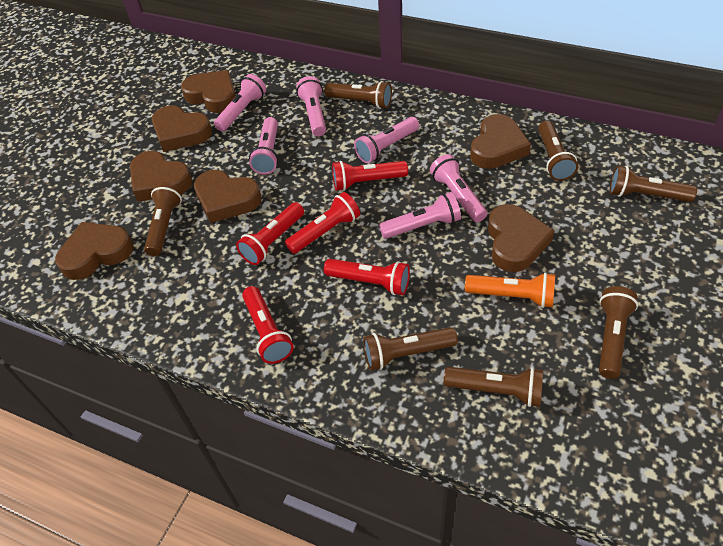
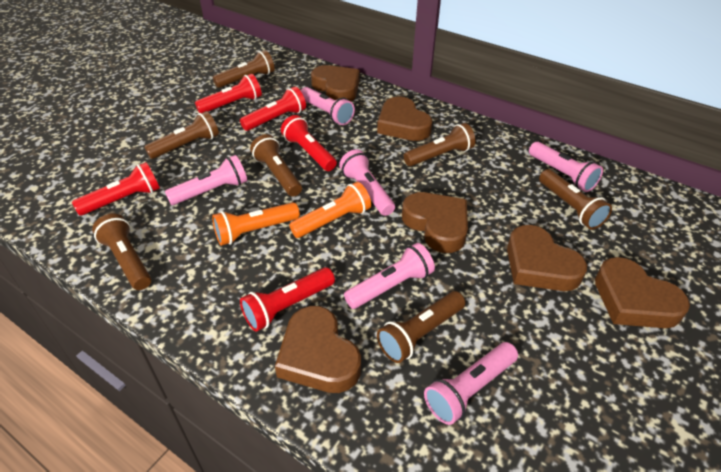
brown heart: [55,222,134,280] [130,151,193,202] [152,106,212,152] [181,70,236,113] [194,170,262,223] [470,114,531,169] [488,204,555,272] = 7 -> [275,306,361,393] [311,65,360,101] [377,96,432,141] [402,192,468,253] [507,225,587,291] [595,257,690,328] = 6
orange flashlight: [465,272,555,308] = 1 -> [212,202,300,246] [289,182,371,238] = 2

